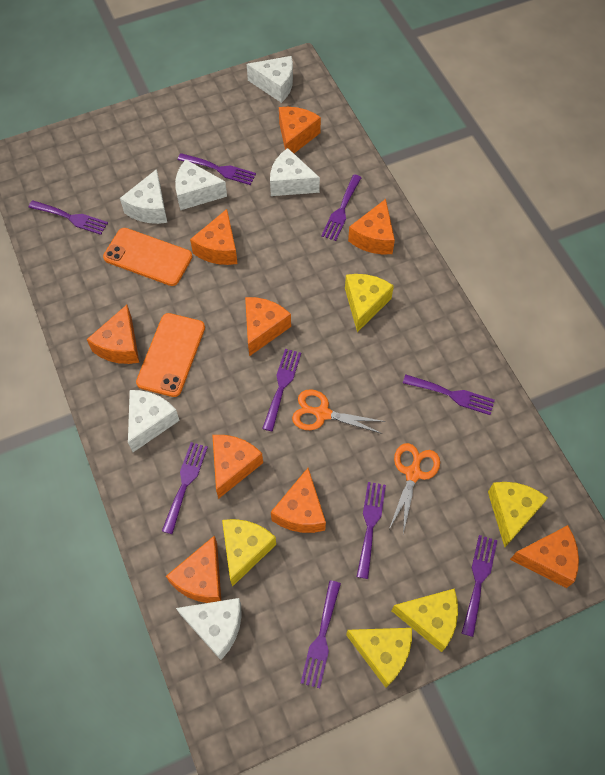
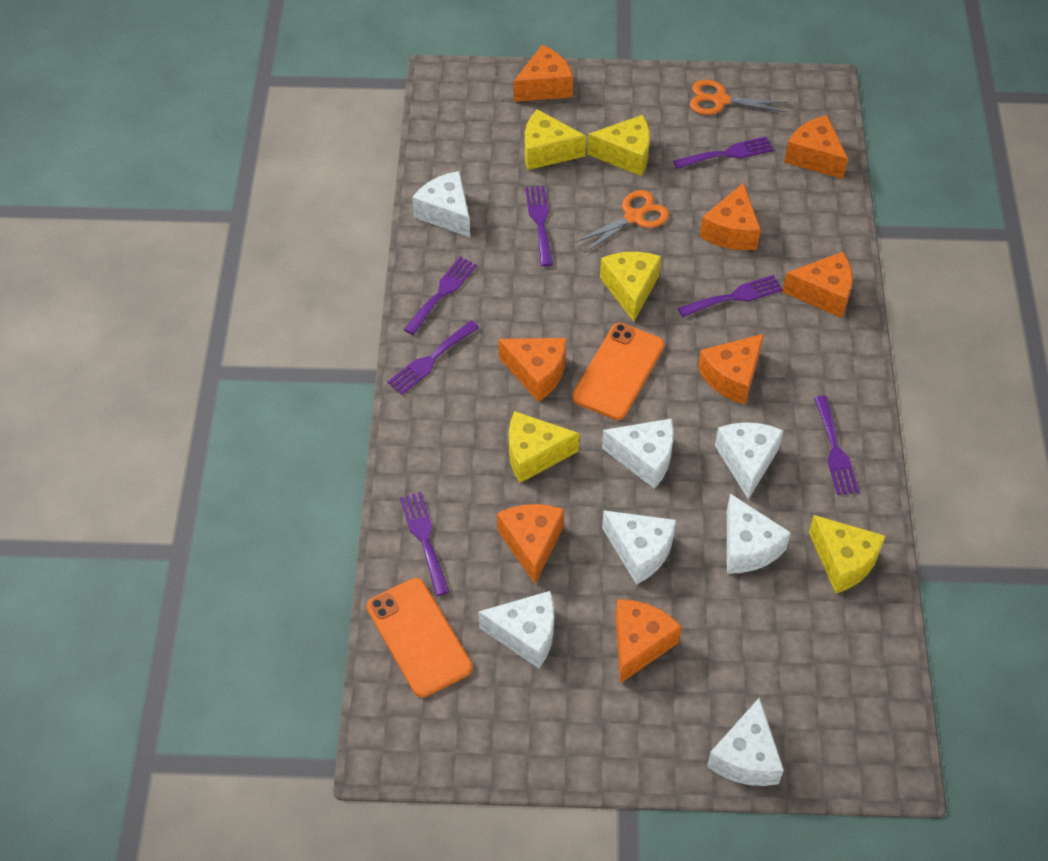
orange cheese: [87,305,139,364] [166,535,221,603] [190,209,238,265] [212,435,263,499] [245,297,291,356] [271,468,326,533] [279,107,321,153] [348,199,395,254] [510,525,579,588] = 9 -> [497,504,564,584] [499,338,566,402] [513,45,573,102] [616,599,682,684] [698,334,764,405] [700,183,761,250] [782,252,853,318] [784,115,848,179] = 8
purple fork: [28,200,108,235] [162,442,208,534] [178,153,256,185] [262,349,301,431] [301,580,341,688] [321,175,362,241] [357,482,386,579] [403,375,495,415] [462,535,497,637] = 9 -> [387,320,479,395] [400,492,450,596] [403,257,477,335] [525,186,553,266] [673,137,773,169] [678,275,783,317] [814,396,859,495] = 7
white cheese: [120,169,167,224] [128,390,180,452] [175,160,227,210] [176,598,242,660] [247,56,293,103] [270,148,320,196] = 6 -> [412,171,470,237] [478,591,554,669] [602,418,674,489] [602,510,676,585] [707,697,784,786] [715,422,783,500] [727,494,791,574] = 7

